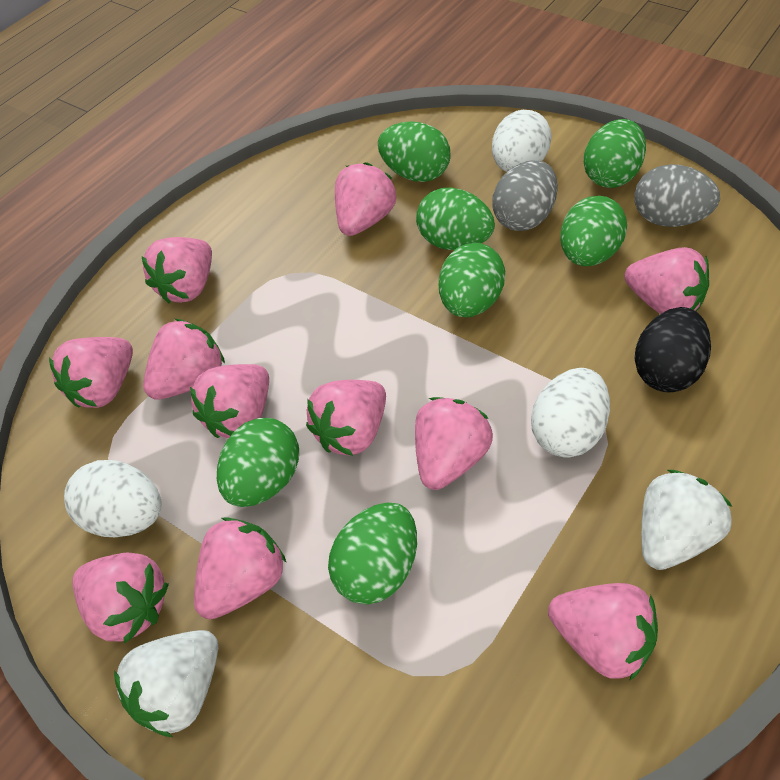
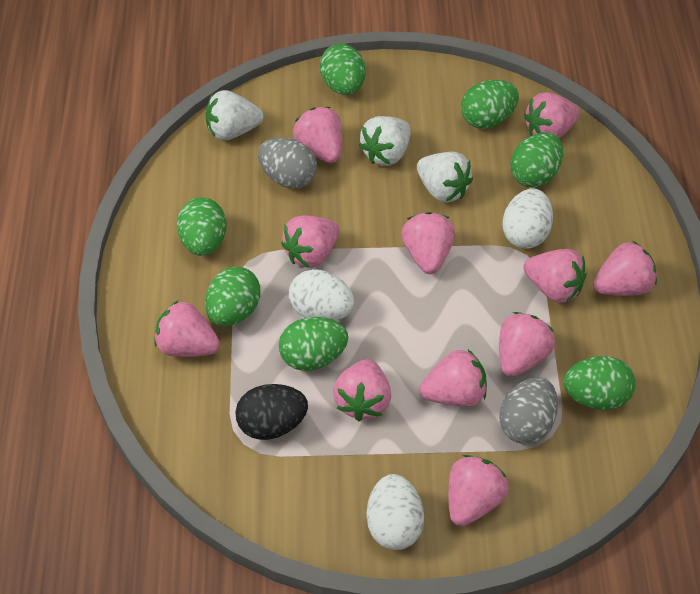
white strawberry: [114,630,219,737] [641,470,732,570] = 2 -> [206,90,264,140] [359,116,411,166] [417,152,473,202] = 3

